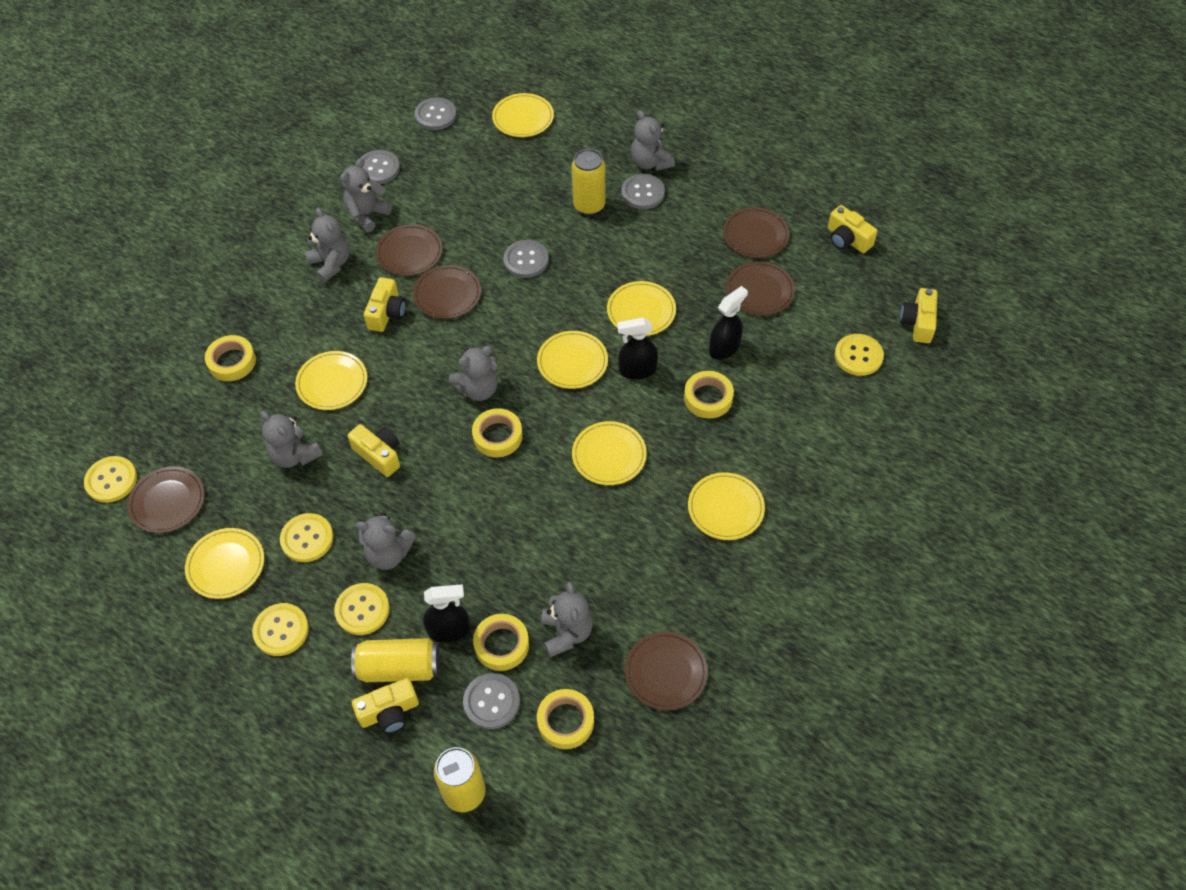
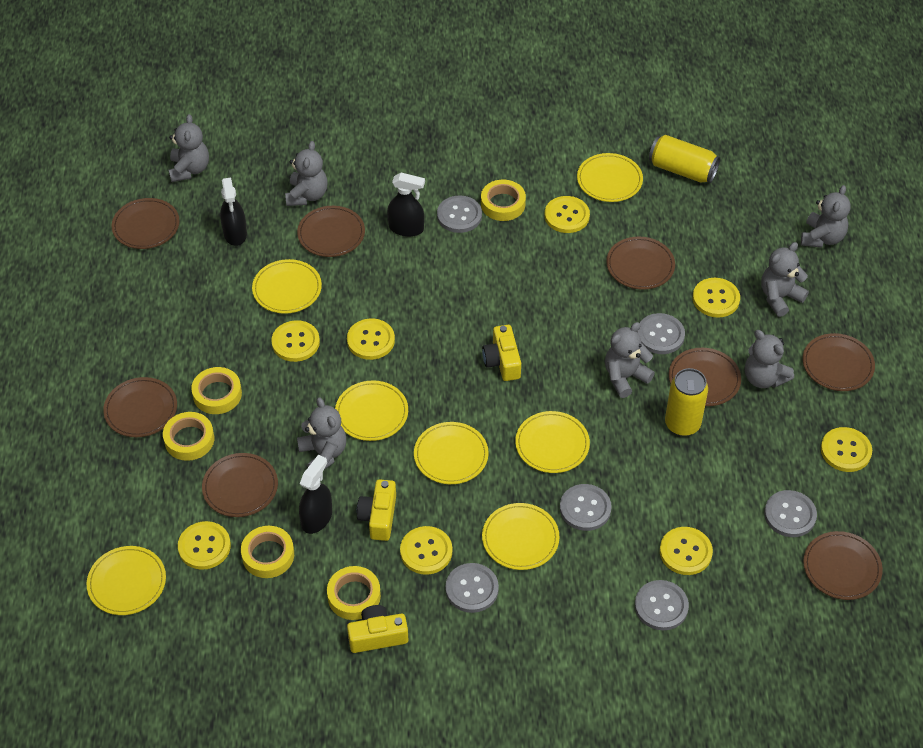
brown plate: [127,467,205,533] [376,224,443,276] [413,265,481,319] [625,631,708,711] [723,207,790,258] [726,261,795,315] = 6 -> [103,377,177,437] [112,198,180,249] [202,453,278,517] [297,206,365,257] [606,236,675,290] [669,348,741,406] [803,333,875,391] [803,531,883,600] = 8
grey button: [360,150,400,184] [415,97,457,130] [463,673,520,730] [503,240,549,278] [621,174,665,209] = 5 -> [437,196,482,233] [445,563,499,613] [560,484,612,531] [635,580,689,630] [637,313,685,354] [764,490,817,537] = 6
yellow button: [84,456,137,503] [252,603,309,656] [280,513,333,562] [334,583,390,635] [835,334,884,376] = 5 -> [178,521,231,570] [271,320,320,362] [347,318,395,360] [400,526,452,575] [545,196,590,233] [660,527,713,575] [693,278,740,318] [821,427,872,472] = 8
yellow camera: [348,424,400,477] [352,678,419,734] [364,277,406,332] [828,205,877,253] [900,288,938,343] = 5 -> [347,605,408,653] [357,479,396,541] [482,325,521,381] = 3
yellow can: [351,638,440,682] [434,747,486,812] [572,149,606,216] = 3 -> [649,135,720,183] [665,368,708,436] = 2

